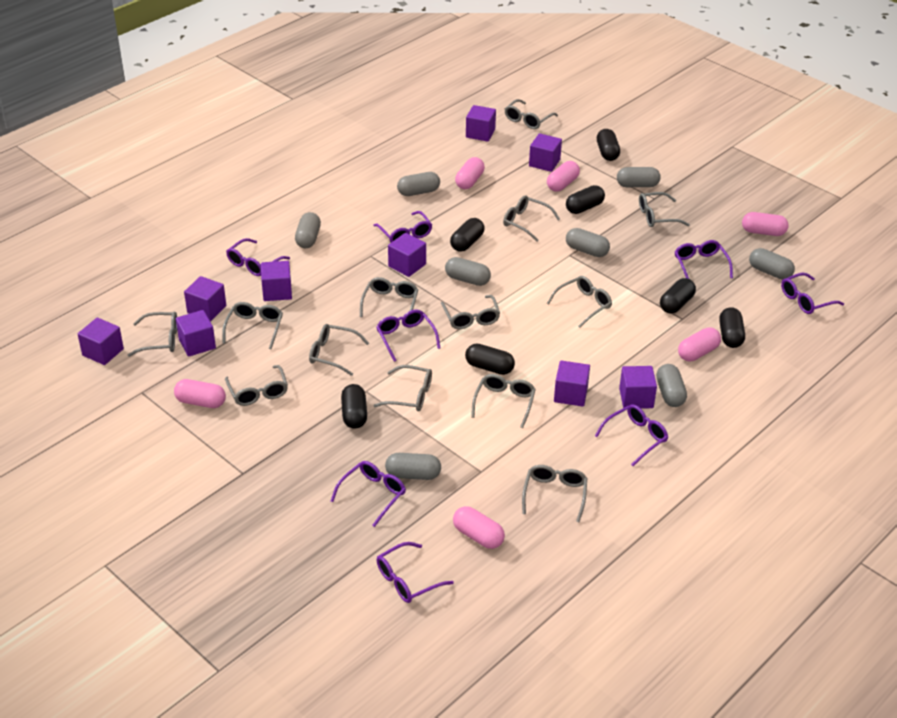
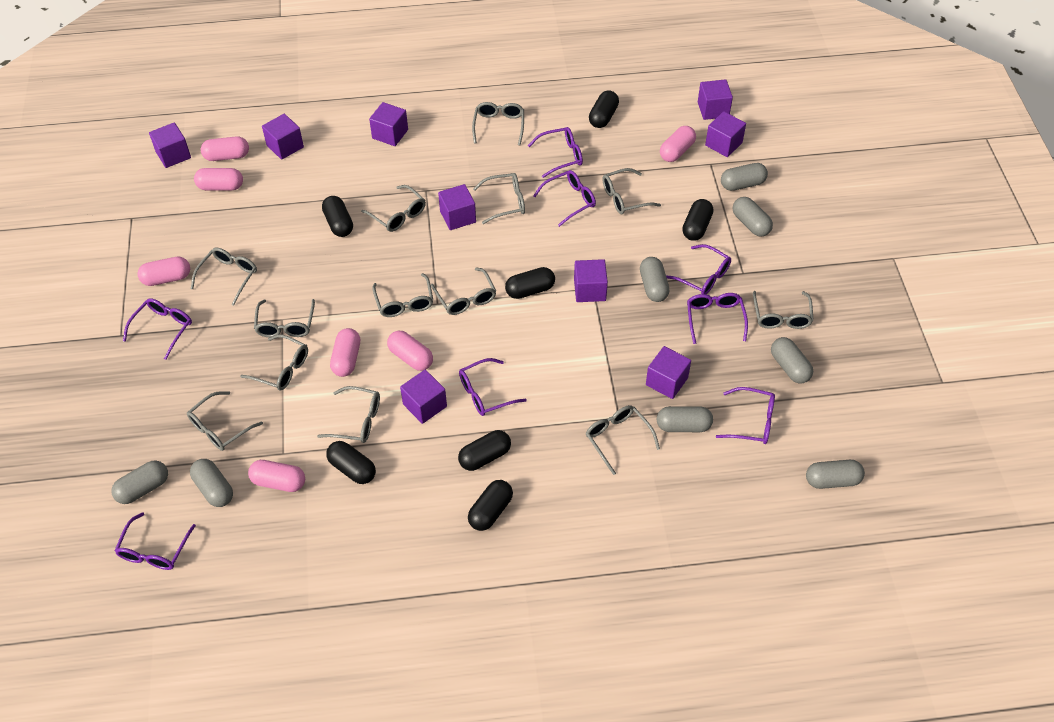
pink capsule: [174,379,226,408] [453,506,505,549] [455,157,485,189] [547,161,580,191] [678,327,721,362] [742,212,788,236] = 6 -> [137,257,190,286] [194,168,243,190] [201,136,249,161] [248,460,305,492] [330,328,360,377] [387,331,433,371] [660,126,696,162] = 7

